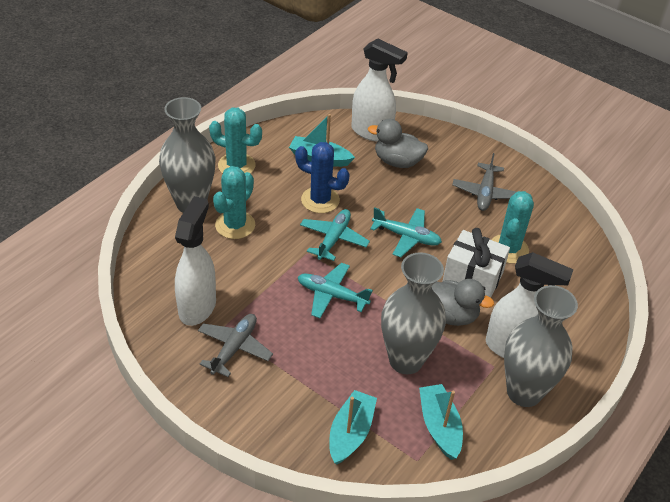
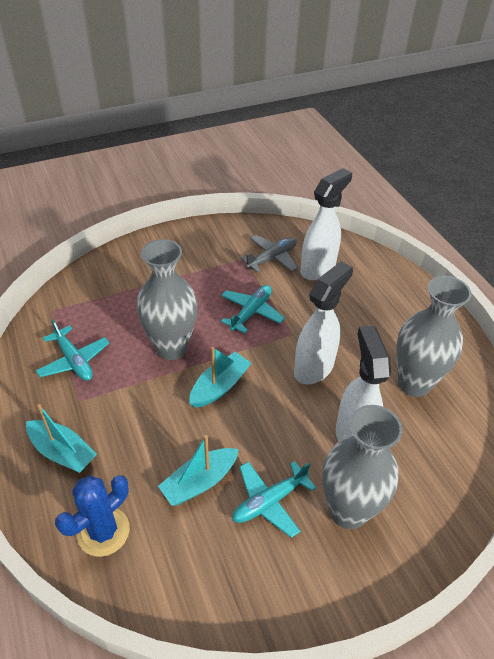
grey duck: [368,119,428,168] [432,279,494,326] = 2 -> none = 0
grey plane: [198,314,273,377] [452,153,516,211] = 2 -> [240,235,298,272] = 1
turquoise cactus: [209,108,262,173] [213,166,255,239] [491,191,534,263] = 3 -> none = 0
white gift: [442,228,510,298] = 1 -> none = 0

